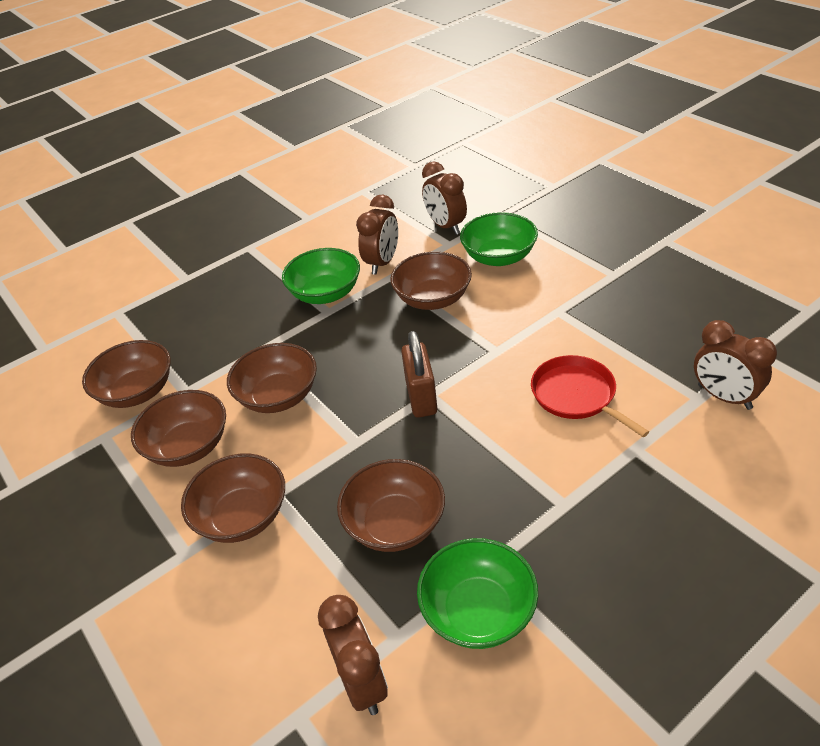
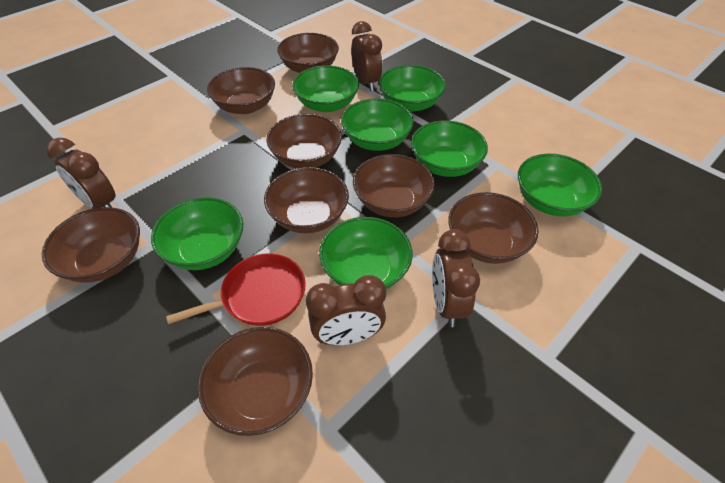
brown bowl: [82,340,171,408] [131,390,226,467] [181,453,285,543] [227,343,317,413] [337,459,445,552] [390,252,472,310] = 6 -> [42,207,140,283] [198,327,313,436] [207,67,275,114] [264,167,349,233] [266,114,342,168] [277,33,339,73] [353,154,435,217] [448,192,538,264] = 8
brown padlock: [401,331,438,418] = 1 -> none = 0
green bowl: [282,248,360,304] [417,538,538,649] [460,212,538,266] = 3 -> [151,197,243,270] [292,65,359,112] [319,217,413,289] [341,98,414,151] [379,65,446,112] [411,121,488,177] [518,154,602,216] = 7

